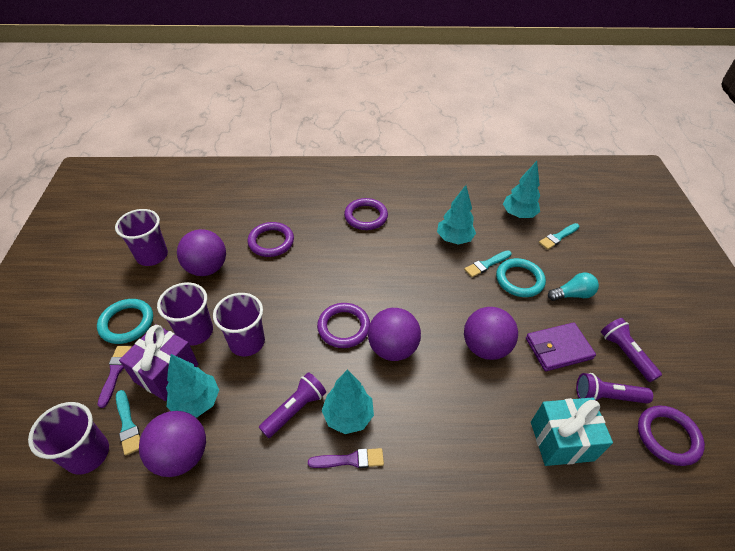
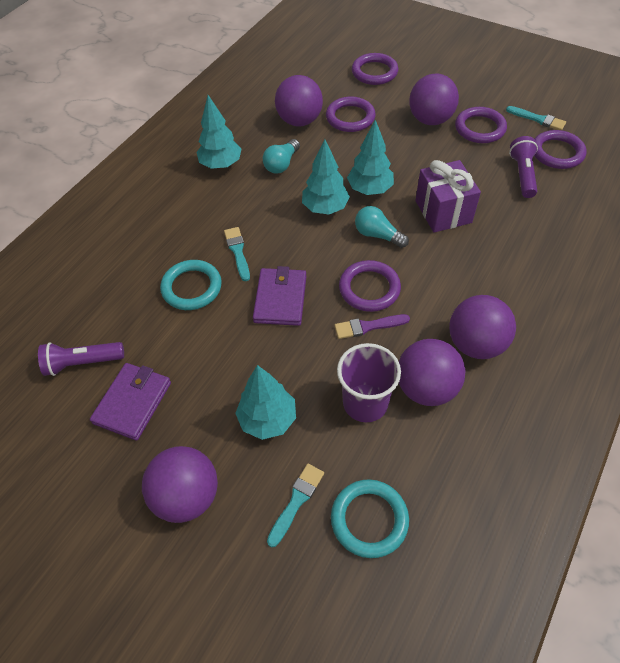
purple ball: [139,411,206,477] [177,229,226,276] [368,308,421,361] [464,307,518,360] = 4 -> [142,446,218,523] [275,75,323,126] [399,339,466,406] [409,73,459,125] [449,295,516,359] = 5
purple brush: [98,346,132,408] [308,448,384,468] = 2 -> [335,314,410,339] = 1
purple cup: [28,402,109,475] [115,209,168,266] [157,282,213,346] [213,293,265,356] = 4 -> [337,343,401,422] = 1
purple flashlight: [259,372,326,438] [576,373,653,404] [601,318,662,382] = 3 -> [38,342,124,376] [509,136,538,198] = 2
purple ring: [248,222,294,257] [317,303,370,348] [344,198,388,230] [638,405,705,466] = 4 -> [326,97,376,132] [339,260,401,312] [352,53,398,85] [455,107,507,143] [534,130,587,169] = 5
purple wallet: [526,322,596,371] = 1 -> [90,363,171,441] [253,266,307,326] = 2
turquoise gift: [531,397,613,466] = 1 -> none = 0
turquoise light bulb: [548,273,599,301] = 1 -> [263,139,300,174] [355,206,409,248] = 2

